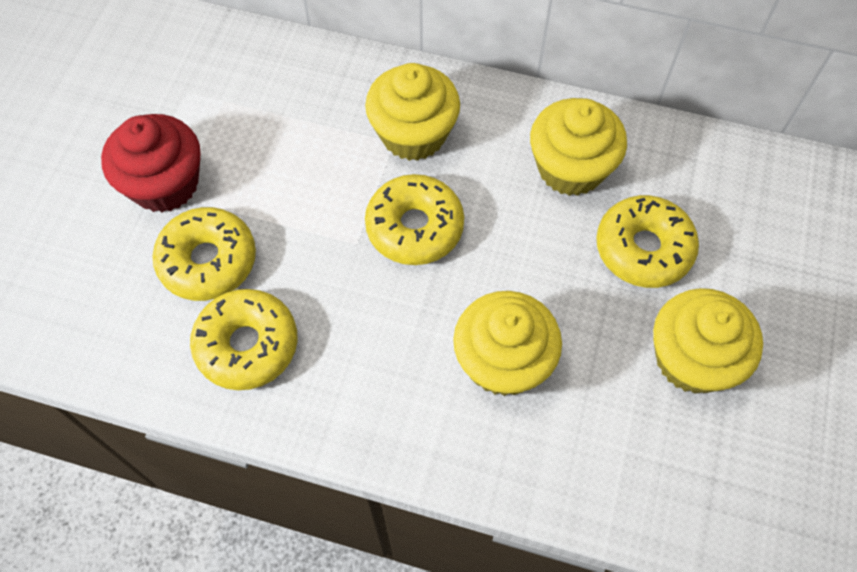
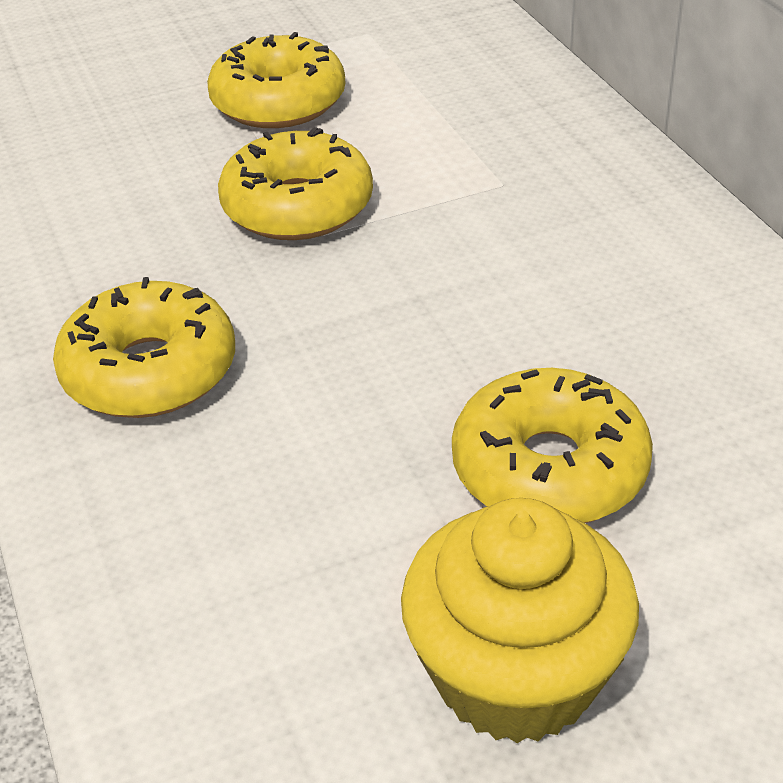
red cupcake: [101,114,201,212] = 1 -> none = 0
yellow cupcake: [365,63,460,161] [453,291,562,396] [530,98,627,196] [653,288,763,394] = 4 -> [401,498,639,743] = 1

